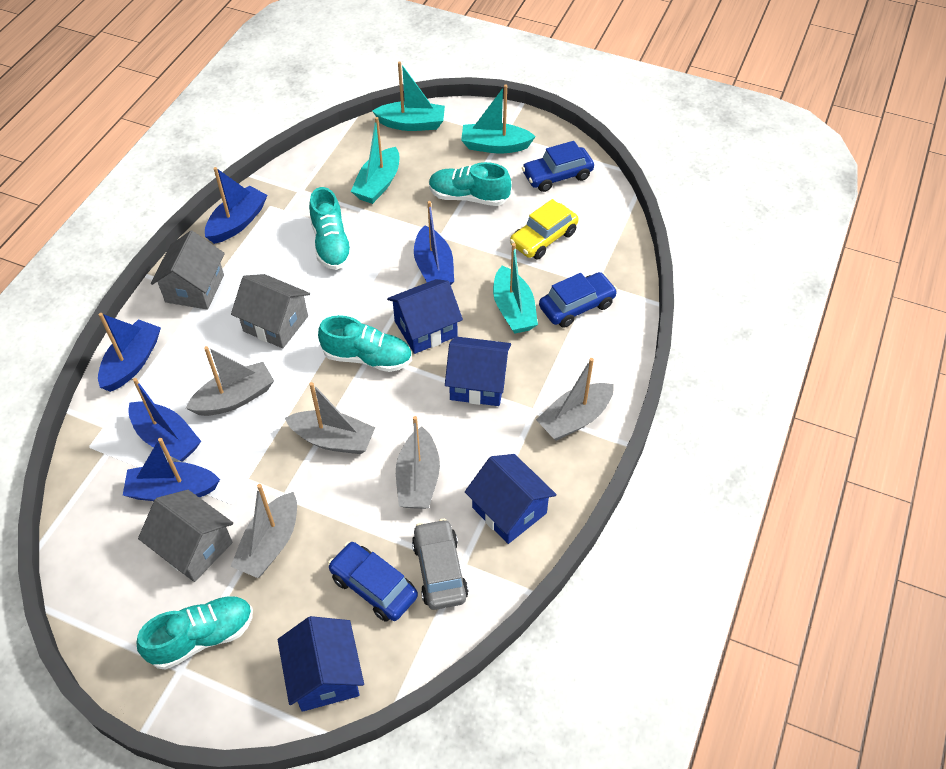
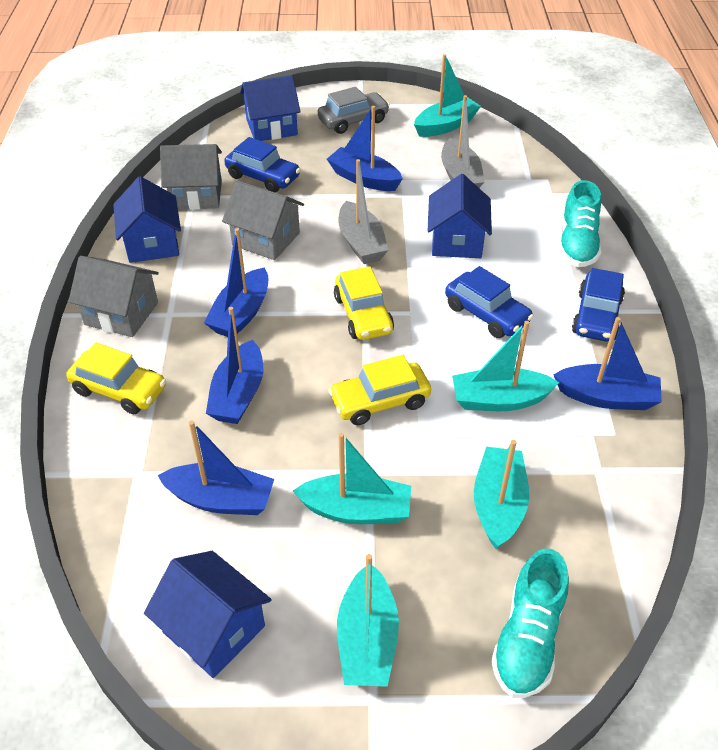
grey boat: [186,346,274,416] [230,484,297,578] [285,382,375,454] [396,416,440,509] [536,358,614,441] = 5 -> [338,159,388,264] [441,95,484,188] = 2
turquoise boat: [351,117,399,204] [372,62,445,131] [461,85,536,153] [493,243,538,334] = 4 -> [293,433,411,524] [337,554,399,687] [414,54,481,137] [452,321,559,411] [474,440,529,549] = 5
turquoise shoe: [137,596,253,670] [309,187,353,270] [318,315,412,372] [429,162,511,206] = 4 -> [491,548,569,698] [559,180,601,267] = 2
yellow car: [510,199,578,259] = 1 -> [66,343,166,414] [328,355,431,425] [334,267,394,340] = 3

